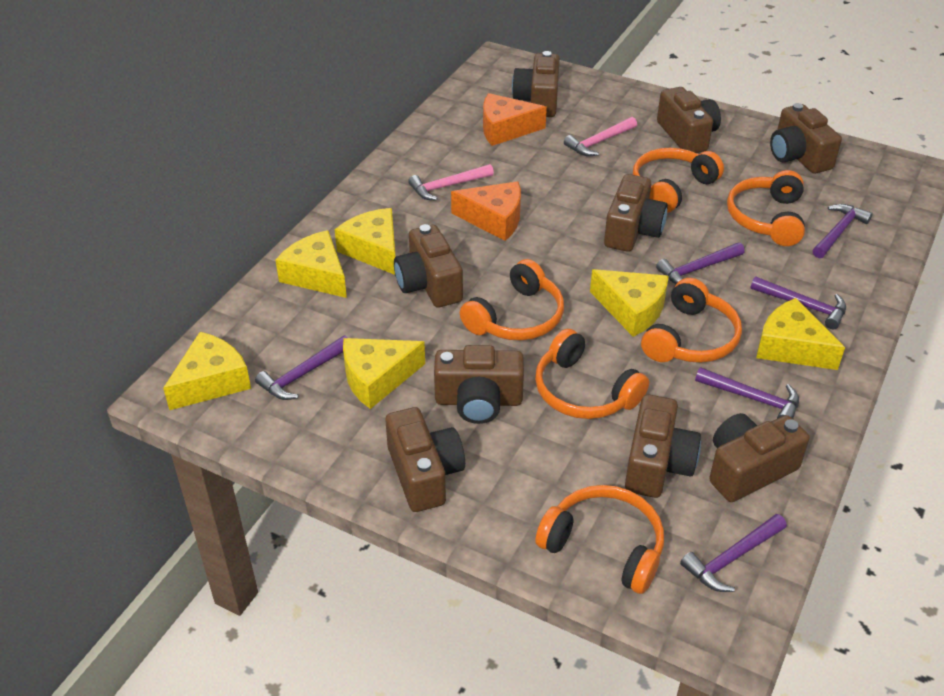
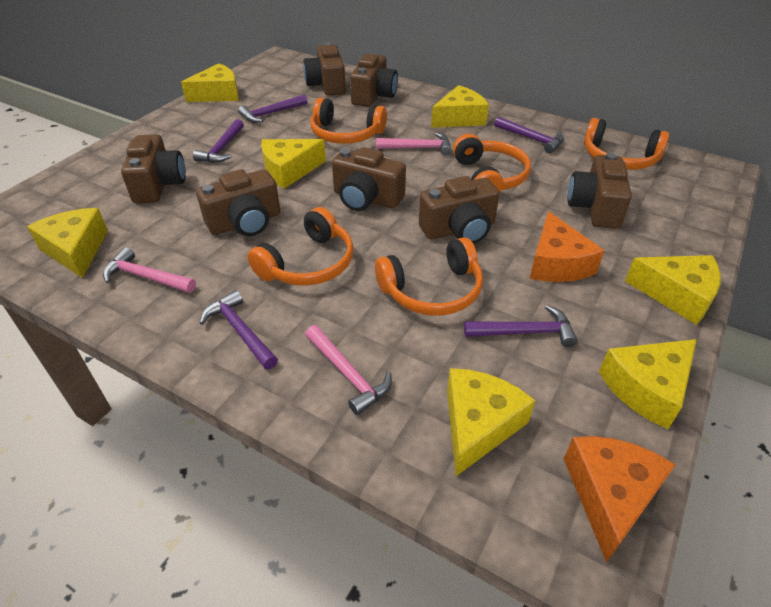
brown camera: [385,407,465,512] [394,224,463,308] [434,345,524,424] [512,51,560,117] [604,174,668,252] [625,394,701,498] [657,87,721,153] [709,413,809,502] [770,103,842,174] = 9 -> [121,134,186,203] [196,169,280,236] [303,42,346,96] [332,147,406,211] [350,54,398,107] [419,176,499,244] [568,153,632,229] = 7
orange headphones: [460,259,564,340] [535,329,649,419] [535,485,664,594] [633,148,724,213] [641,278,742,363] [727,170,805,246] = 6 -> [247,207,354,285] [310,98,387,144] [375,237,483,316] [453,134,531,193] [584,118,669,170] = 5
pink hammer: [408,164,494,201] [564,117,637,156] = 2 -> [103,247,196,293] [305,325,392,415] [376,133,451,156] = 3
purple hammer: [255,336,348,400] [656,242,745,284] [680,514,787,592] [695,367,799,419] [750,276,846,329] [813,204,873,258] = 6 -> [193,119,244,163] [200,290,278,370] [238,95,307,123] [464,305,577,347] [495,117,564,154] = 5
yellow cheese: [163,332,251,410] [276,230,347,298] [335,208,395,275] [343,338,425,409] [590,269,669,337] [756,298,845,370] = 6 -> [27,208,108,278] [181,63,239,102] [261,139,326,189] [431,85,489,128] [447,368,536,476] [599,339,697,429] [625,255,721,325] = 7

